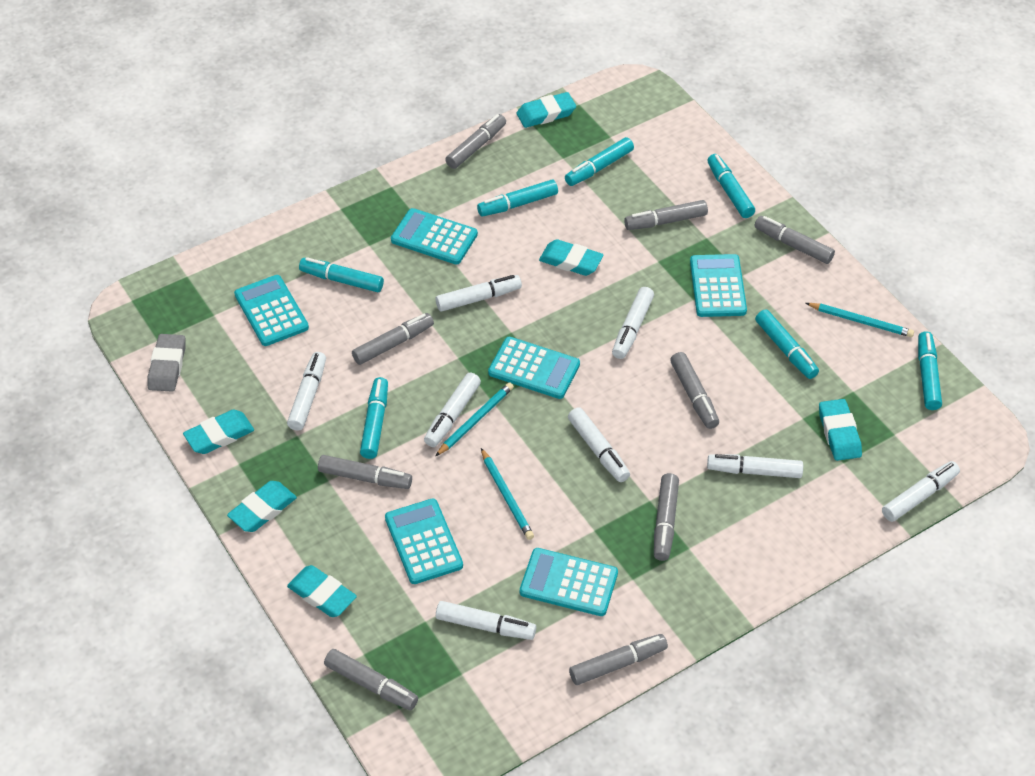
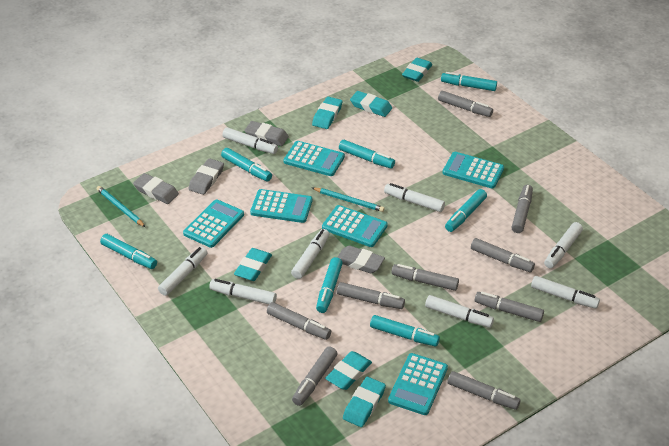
grey eraser: [148,334,186,392] = 1 -> [133,173,179,204] [188,158,224,195] [244,121,289,146] [337,246,385,273] = 4
turquoise pencil: [436,382,514,456] [481,448,534,540] [806,303,914,337] = 3 -> [97,186,145,227] [312,187,385,212] = 2

